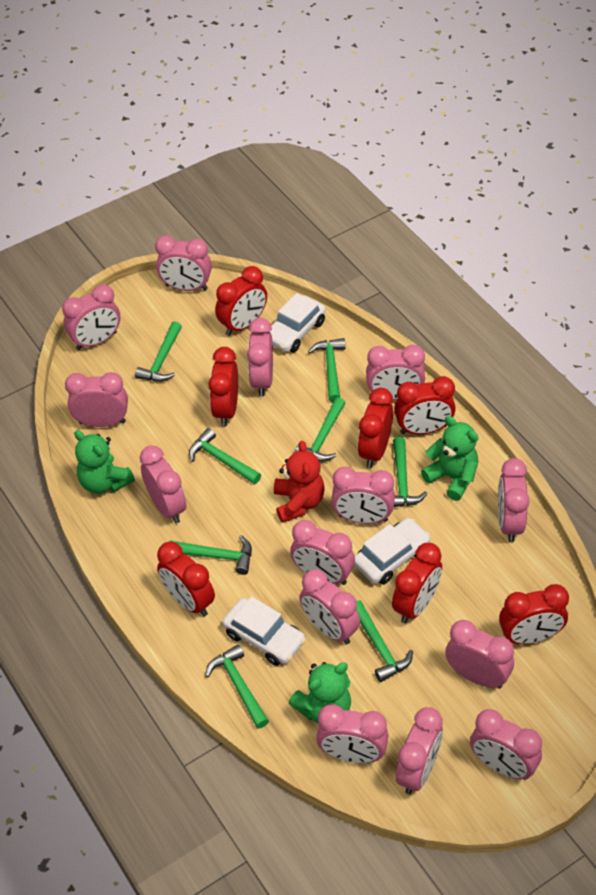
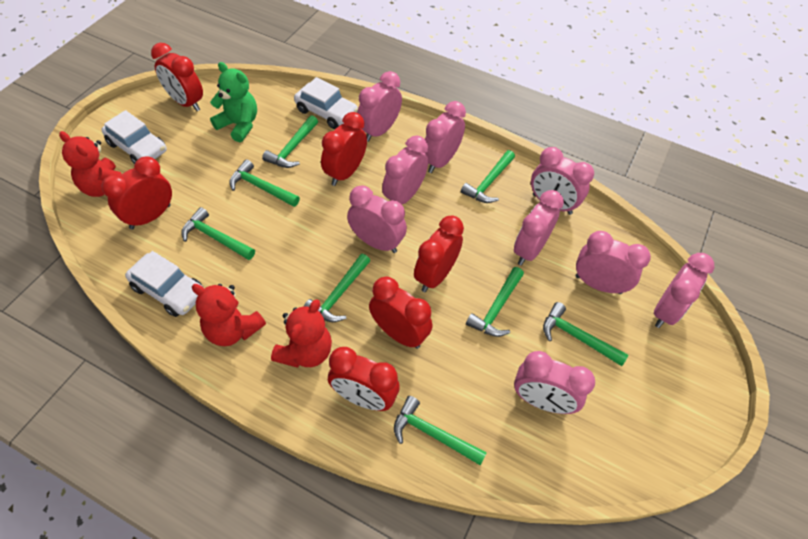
green teddy bear: [74,430,135,494] [289,662,351,724] [421,416,478,501] = 3 -> [210,62,257,142] = 1
pink clock: [62,284,121,350] [65,372,128,427] [140,445,187,523] [155,235,212,291] [247,318,273,397] [290,520,355,585] [299,569,360,644] [316,704,389,763] [331,467,395,524] [366,345,425,400] [396,707,443,795] [445,620,514,689] [470,709,542,780] [498,458,530,542] = 14 -> [347,185,407,253] [357,71,402,142] [382,136,428,204] [425,101,466,173] [514,190,564,265] [514,351,595,414] [531,147,594,215] [576,231,651,294] [654,253,714,328] = 9
red clock: [157,542,215,616] [208,347,238,426] [215,266,267,336] [358,388,393,468] [392,543,442,623] [394,376,456,434] [499,584,569,644] = 7 -> [102,157,172,229] [151,43,203,111] [321,112,367,186] [328,347,400,411] [369,277,432,349] [414,216,464,292] = 6
red teddy bear: [274,441,324,523] = 1 -> [59,131,121,197] [192,284,266,346] [271,299,332,368] = 3

